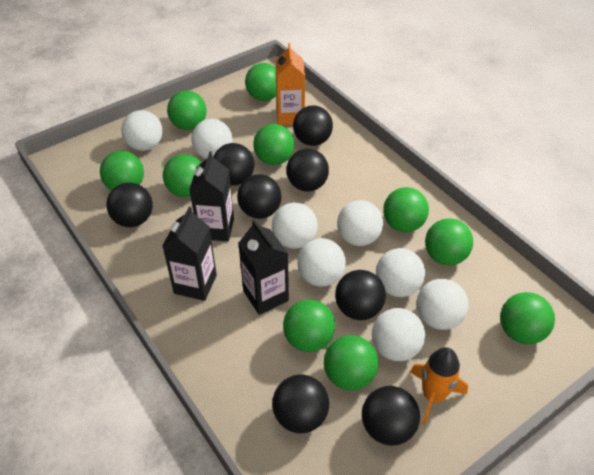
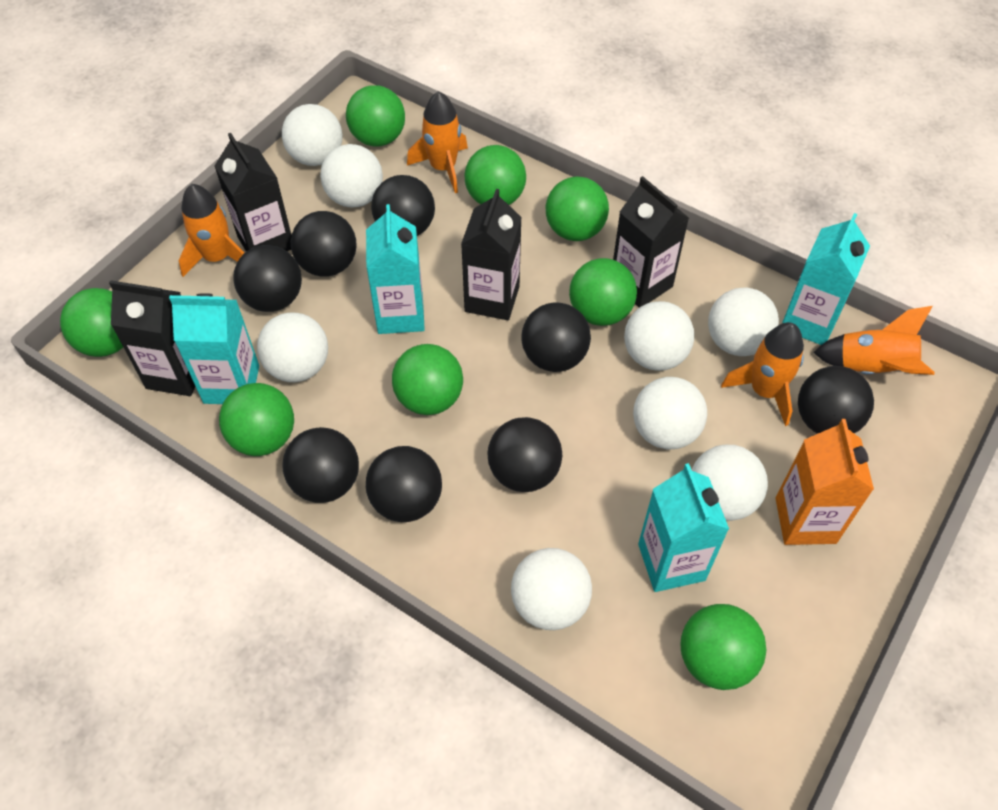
black carton: [162,207,217,301] [189,151,234,242] [238,220,289,315] = 3 -> [109,280,196,396] [215,133,291,252] [461,189,522,320] [613,176,689,308] = 4
green ball: [100,151,144,191] [163,154,201,197] [167,91,207,130] [245,63,276,101] [253,124,294,165] [283,299,335,352] [324,335,378,391] [383,187,429,232] [425,218,473,266] [500,292,555,344] = 10 -> [60,288,123,357] [219,383,294,456] [346,85,405,146] [392,344,463,415] [465,145,526,205] [546,177,609,241] [569,258,637,326] [681,604,766,690] = 8
orange rocket: [410,347,468,425] = 1 -> [179,184,245,277] [407,91,468,193] [721,322,804,426] [813,306,934,375] = 4
turquoise carton: none = 0 -> [169,293,259,404] [366,204,425,334] [638,463,729,592] [782,213,870,345] = 4

